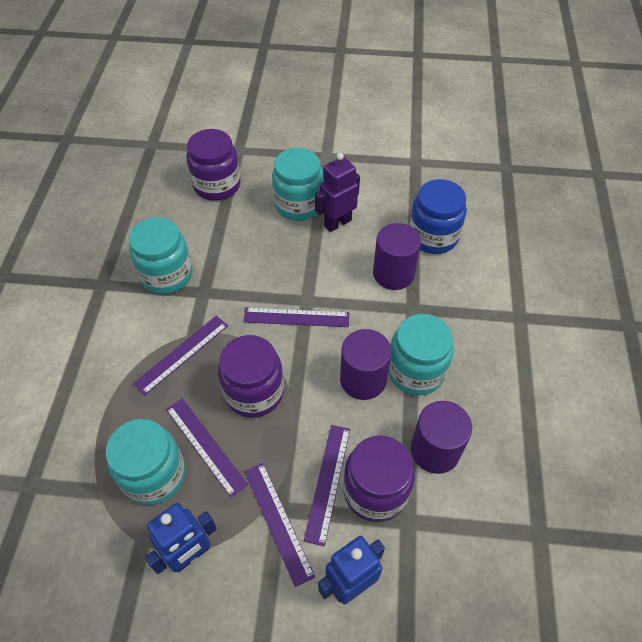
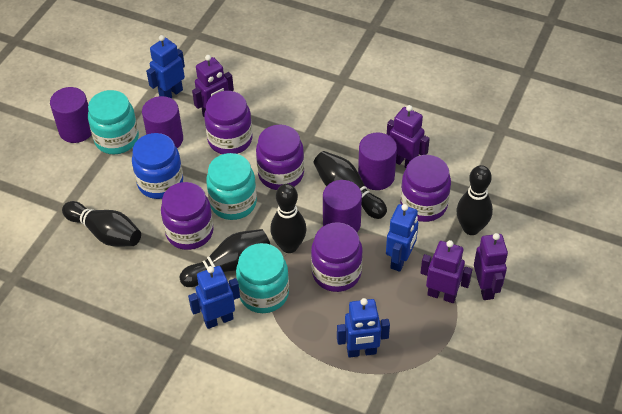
black bowling pin: none = 0 -> [62,201,141,247] [180,229,270,287] [270,184,307,253] [314,151,387,219] [457,165,493,235] = 5
blue robot: [145,503,217,574] [318,536,385,604] = 2 -> [146,35,185,98] [188,266,240,329] [337,298,390,358] [386,204,418,272] = 4
purple cylinder: [340,329,392,400] [373,223,421,290] [411,401,472,474] = 3 -> [50,87,92,143] [142,96,183,148] [323,180,362,232] [358,133,397,190] = 4
purple jar: [186,129,241,201] [218,335,284,418] [343,435,415,522] = 3 -> [161,182,214,250] [204,91,252,154] [256,125,304,190] [311,222,363,292] [400,155,451,222] = 5
purple robot: [315,153,360,232] = 1 -> [192,55,234,117] [387,105,430,168] [420,240,472,303] [474,233,508,300] = 4
purple ruler: [133,316,228,395] [166,399,248,497] [244,307,349,327] [244,463,315,587] [304,425,350,546] = 5 -> none = 0
turquoise jar: [106,419,186,505] [129,217,193,294] [272,148,324,221] [388,314,454,396] = 4 -> [88,90,139,154] [206,153,257,220] [236,243,289,313] = 3

